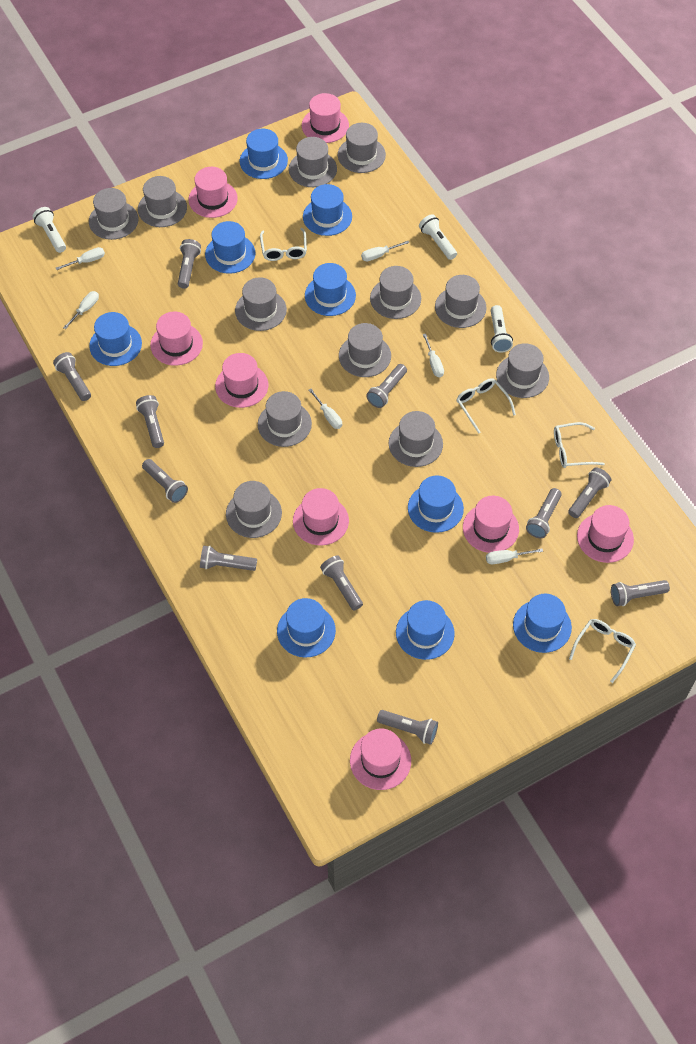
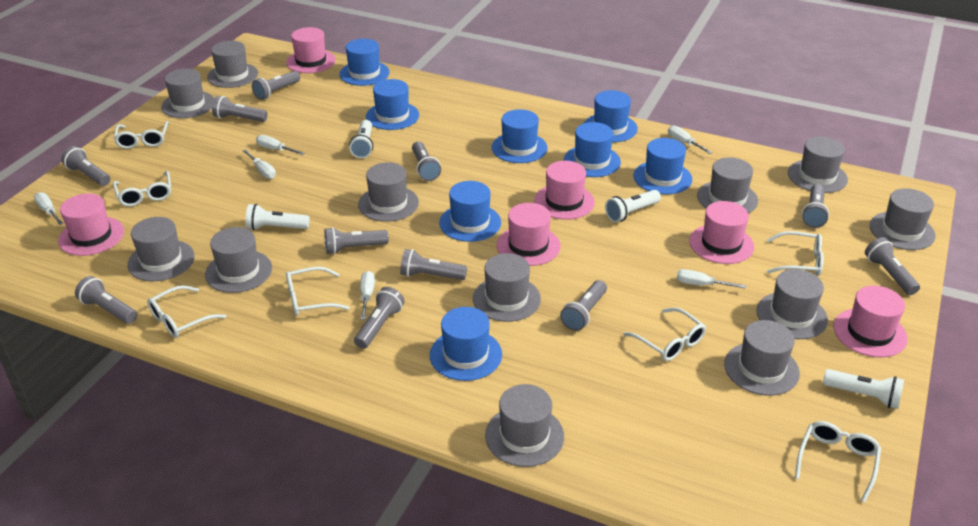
blue hat: [89,312,142,366] [205,221,255,274] [240,129,288,179] [277,598,336,658] [303,184,352,236] [305,263,356,316] [396,600,455,660] [408,475,464,533] [513,594,572,653] = 9 -> [339,39,390,86] [366,79,419,130] [430,307,502,381] [439,181,501,242] [492,109,548,163] [564,122,621,177] [584,90,638,142] [633,138,692,194] = 8
pink hat: [150,311,203,366] [188,167,238,218] [215,353,268,408] [293,488,349,545] [302,93,349,143] [350,729,411,790] [463,496,519,553] [577,505,634,563] = 8 -> [58,193,124,256] [286,27,336,73] [497,203,561,266] [534,161,595,220] [689,201,754,264] [834,286,908,358] = 6
white flashlight: [33,207,66,253] [419,214,457,260] [491,305,513,353] = 3 -> [245,204,310,230] [349,120,373,158] [605,190,661,222] [823,369,904,409] = 4
white glasses: [260,228,307,261] [456,378,516,434] [554,422,605,468] [569,619,636,683] = 4 -> [113,171,171,207] [114,121,169,149] [147,285,226,338] [286,266,350,316] [624,307,706,361] [767,231,824,276] [795,421,881,502] = 7

